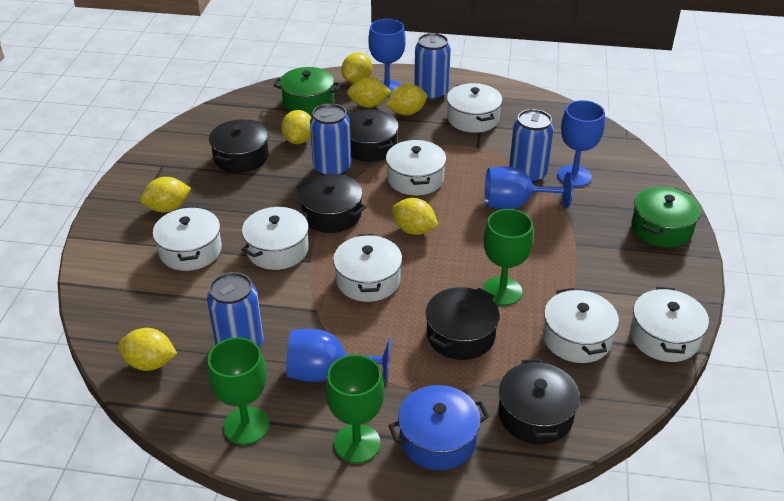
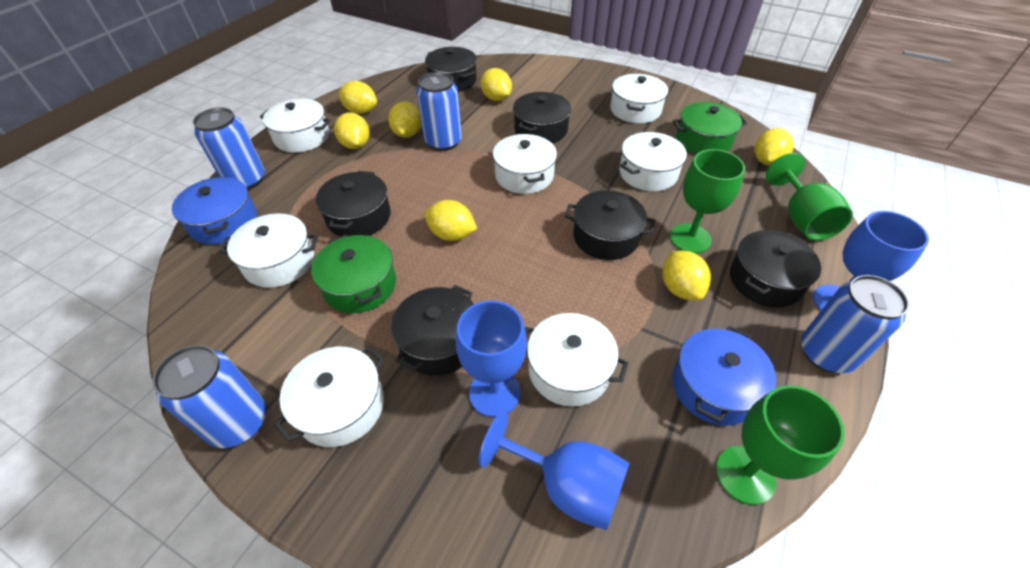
black pot: [209,119,269,173] [297,174,366,233] [347,110,399,162] [426,287,500,360] [498,359,580,444] = 5 -> [316,171,391,237] [391,285,474,375] [425,47,477,92] [513,92,571,143] [565,190,655,260] [730,230,821,308] = 6
blue goblet: [286,329,391,383] [368,19,406,97] [485,166,573,209] [557,100,605,187] = 4 -> [456,300,527,417] [479,411,630,530] [813,211,929,311] = 3
blue pot: [388,385,489,470] = 1 -> [172,176,257,245] [673,326,776,425] = 2

